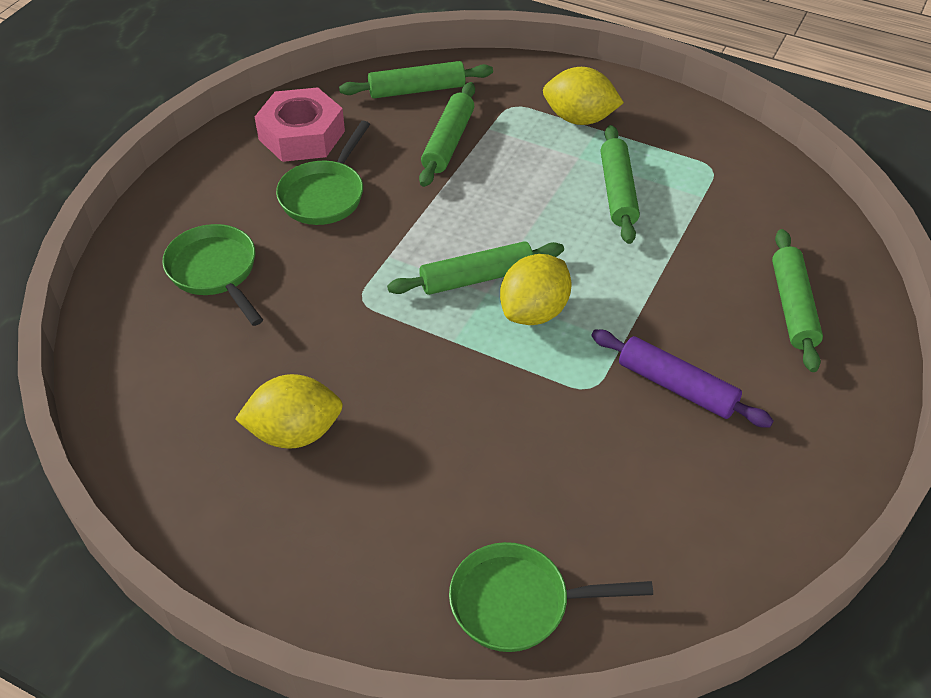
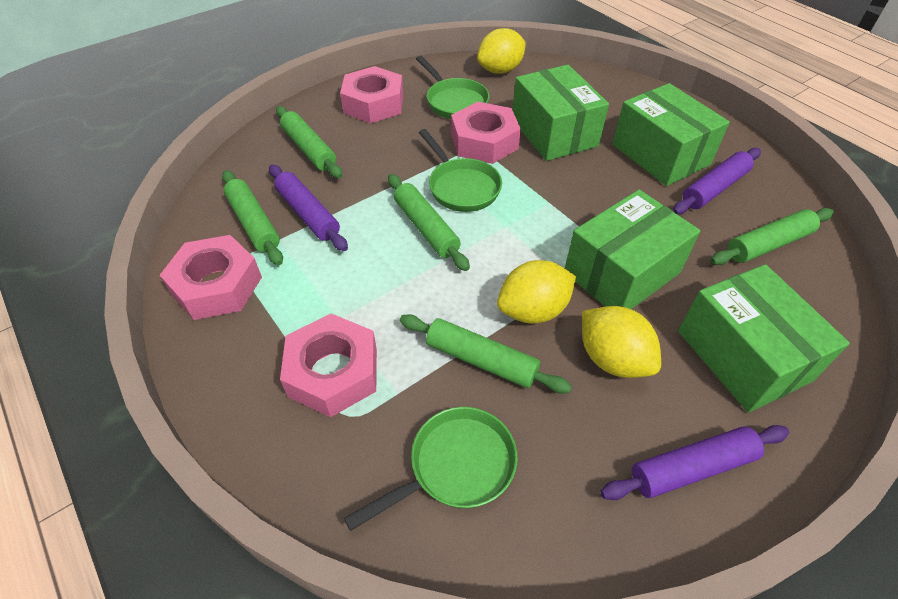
green box: none = 0 -> [513,65,609,161] [565,190,700,309] [612,83,730,186] [678,264,850,412] = 4
pink nut: [255,87,345,162] = 1 -> [160,235,262,320] [280,313,377,417] [340,66,403,123] [451,102,521,164] = 4
purple rolling pin: [591,330,774,428] = 1 -> [269,165,348,251] [600,425,789,500] [673,148,761,215] = 3

